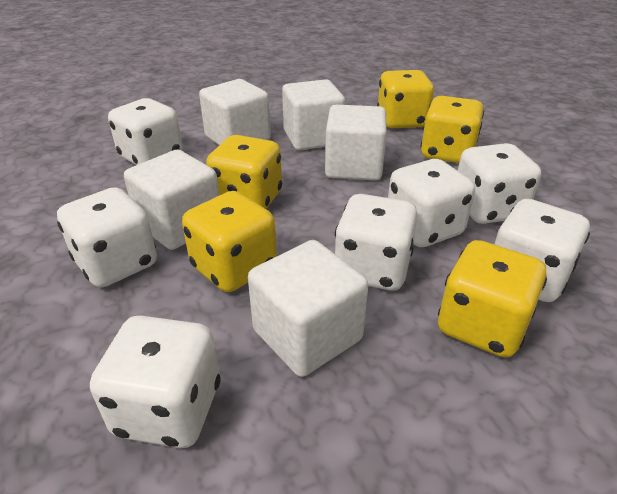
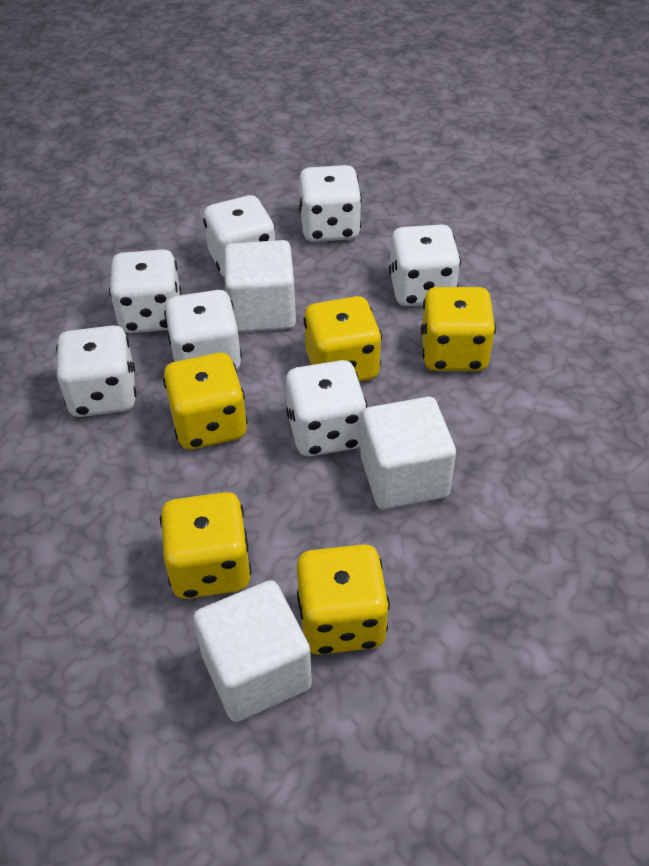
white cube: [124,150,219,250] [199,79,271,145] [248,240,368,377] [282,79,345,150] [325,105,387,181] = 5 -> [193,580,312,722] [224,240,296,332] [360,397,456,509] = 3

